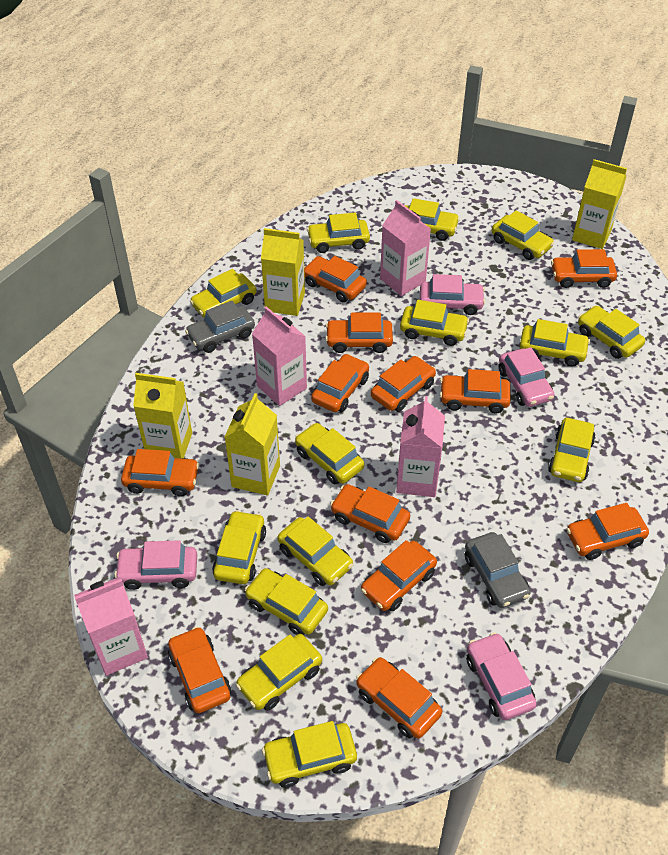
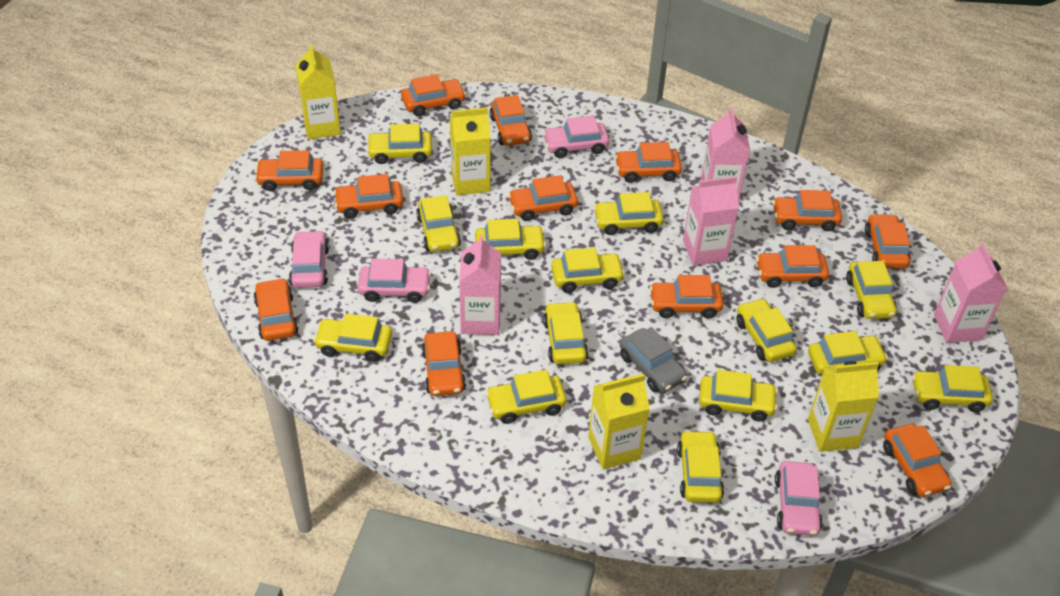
grey car: [185,301,255,353] [465,532,530,608] = 2 -> [620,327,687,393] = 1
orange car: [121,449,199,496] [168,626,231,713] [304,256,367,302] [311,354,369,412] [325,313,393,353] [330,484,410,543] [356,657,442,739] [361,540,437,611] [371,356,436,412] [440,369,511,413] [551,249,617,288] [566,503,649,560] = 12 -> [253,278,299,341] [255,150,323,191] [334,174,403,218] [401,74,466,116] [421,331,466,396] [490,95,532,146] [508,175,578,221] [615,142,682,183] [650,275,724,318] [756,245,829,288] [773,190,842,231] [865,214,911,269] [883,424,952,497] = 13

